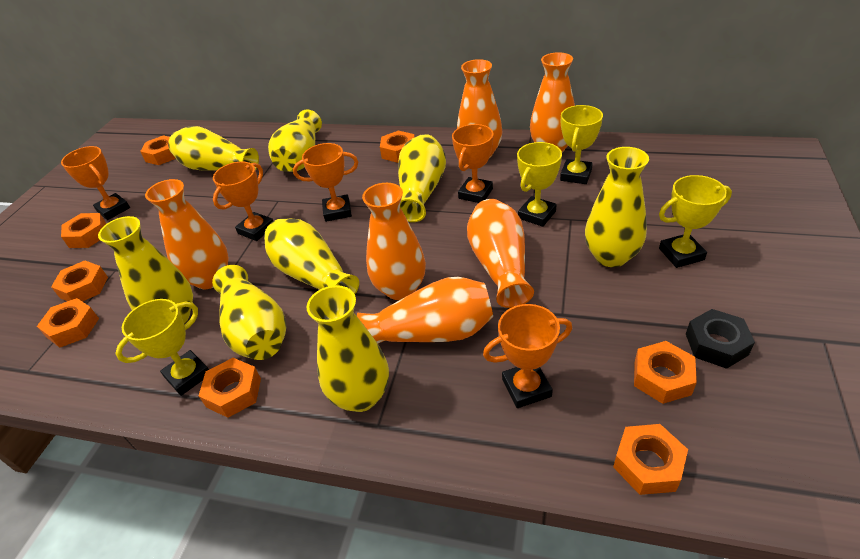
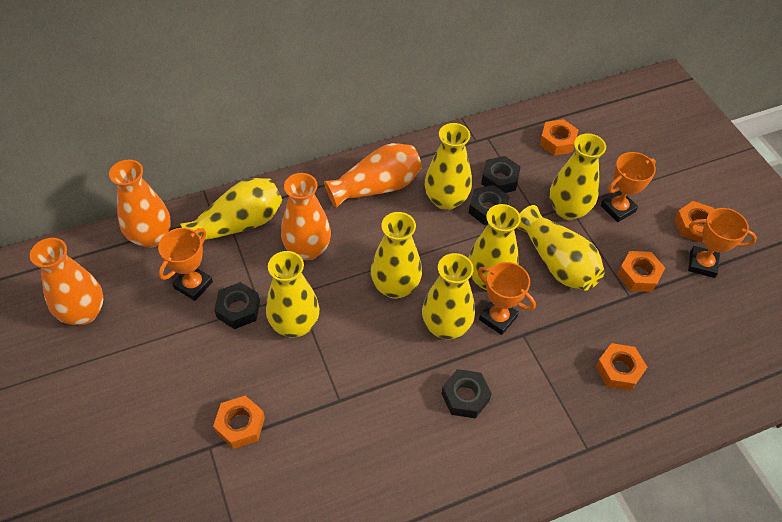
black nut: [686,309,755,369] = 1 -> [214,282,260,329] [441,369,492,419] [469,185,510,225] [481,156,521,193] = 4
orange nut: [37,298,99,348] [51,260,108,302] [61,213,107,248] [140,135,176,165] [199,358,261,418] [380,131,415,163] [613,424,688,495] [634,341,697,404] = 8 -> [213,396,265,449] [539,119,578,156] [595,343,647,391] [617,251,665,292] [674,201,714,243] = 5
orange trophy: [61,146,130,220] [213,162,273,241] [293,143,358,222] [452,124,494,203] [483,304,572,408] = 5 -> [158,228,213,301] [478,262,536,335] [601,152,656,222] [688,208,757,278] = 4
orange vase: [145,179,229,289] [357,277,493,344] [362,183,426,300] [457,59,502,157] [467,199,534,308] [530,52,575,152] = 6 -> [30,238,103,325] [109,160,171,248] [281,173,331,260] [324,143,422,208] = 4
yellow trophy: [115,299,209,396] [517,142,562,227] [560,105,603,184] [659,175,732,268] = 4 -> none = 0

